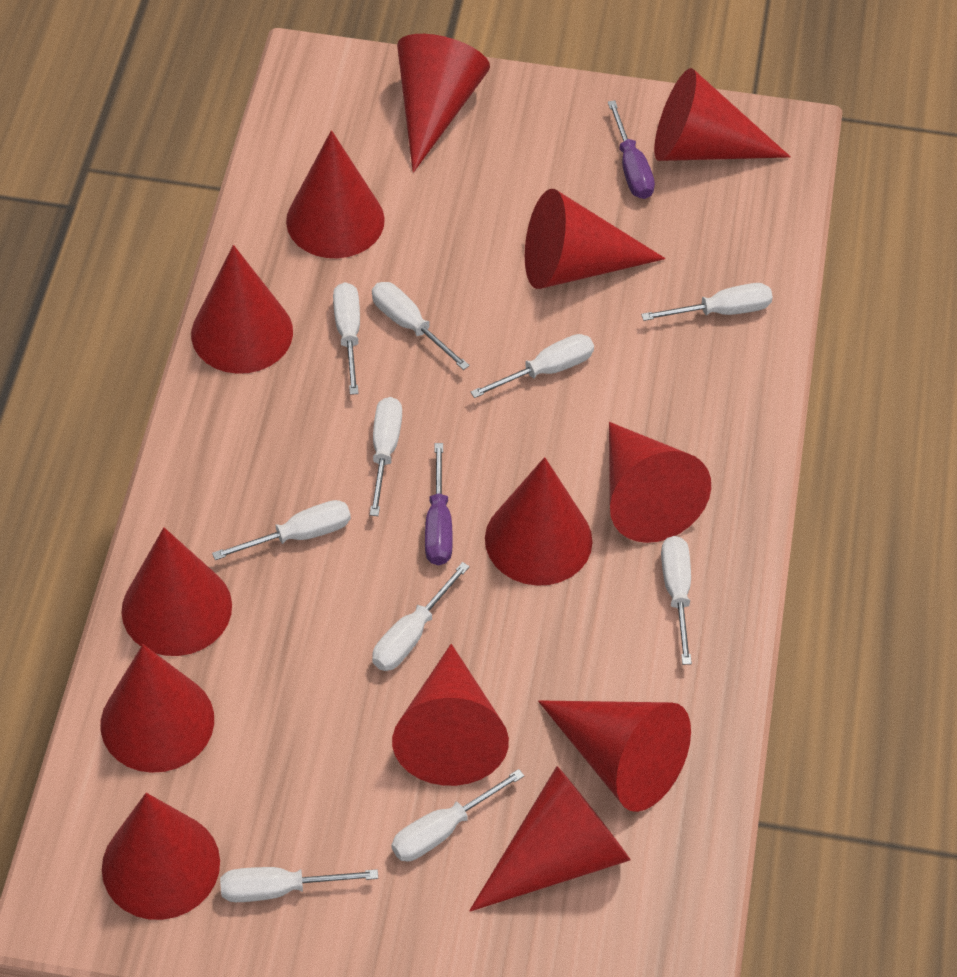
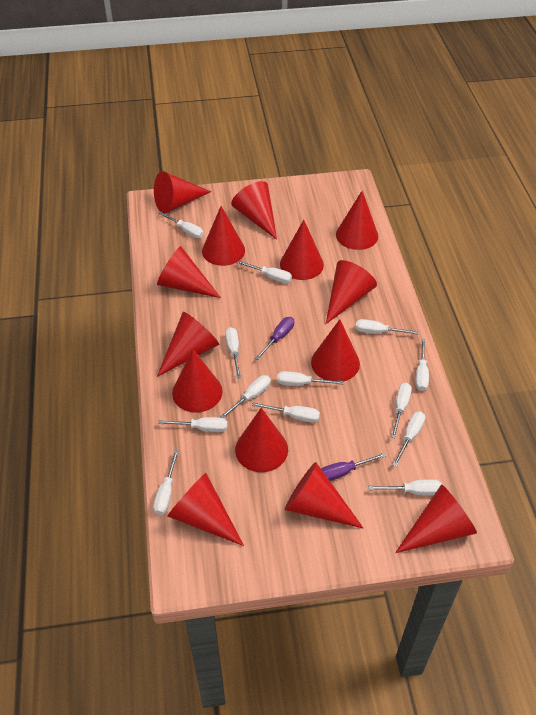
red cone: [101,644,214,773] [102,793,220,920] [122,527,232,656] [191,245,293,374] [286,130,385,258] [392,644,509,786] [397,34,490,173] [469,766,631,912] [485,457,593,586] [525,189,666,289] [538,700,691,812] [609,422,711,543] [654,68,791,161] = 13 -> [154,171,211,214] [157,246,221,298] [157,312,219,377] [167,473,244,546] [172,349,223,413] [202,206,245,266] [231,181,277,240] [235,408,288,472] [280,220,324,280] [285,462,363,528] [311,319,360,381] [326,260,377,324] [336,191,378,250] [395,485,477,553] = 14
white screwdriver: [212,500,351,560] [220,867,378,902] [333,282,360,395] [370,397,402,516] [372,282,470,370] [372,562,470,671] [392,769,524,861] [471,334,594,398] [641,283,773,321] [661,536,692,665] = 10 -> [153,450,179,515] [158,417,228,432] [159,212,204,238] [220,375,271,418] [225,327,241,379] [237,260,292,283] [252,402,320,423] [277,371,343,386] [355,319,419,335] [368,479,442,495] [391,383,412,438] [392,411,425,467] [416,338,429,391] = 13

